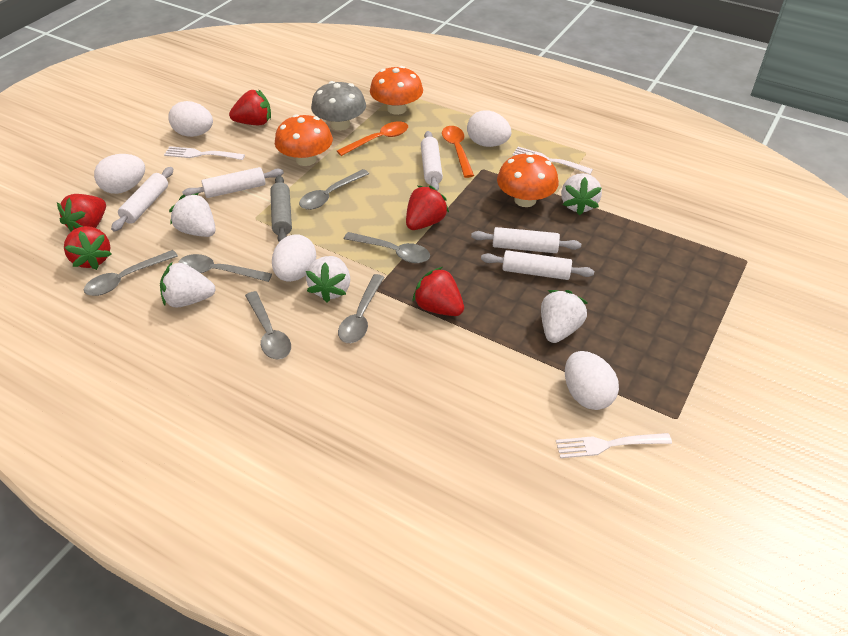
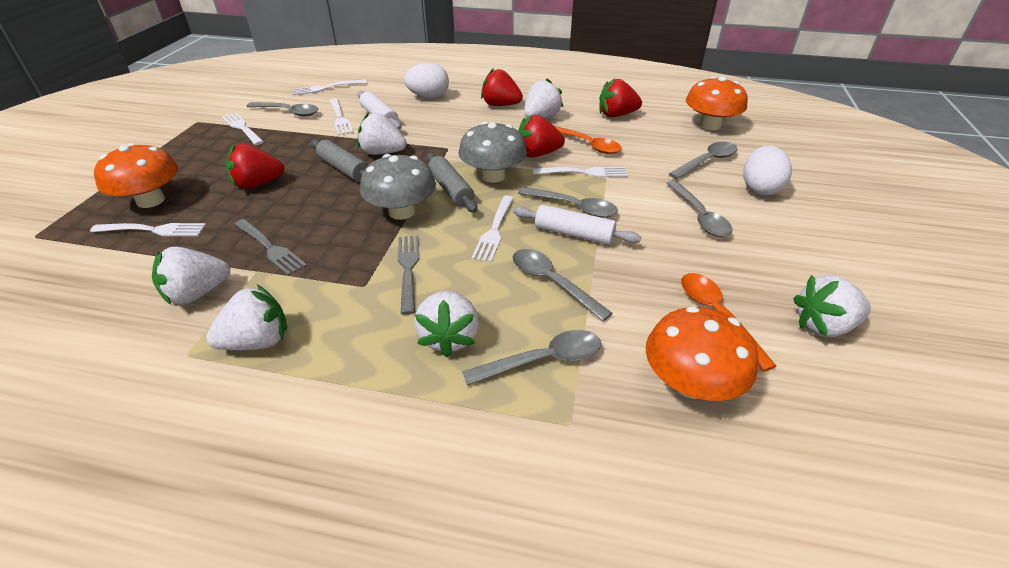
grey fork: none = 0 -> [234,219,307,276] [398,236,419,315] = 2
grey mushroom: [311,81,366,131] = 1 -> [360,154,436,220] [458,122,527,183] = 2
grey rolling pin: [270,175,292,242] = 1 -> [311,139,368,182] [427,153,478,213] = 2
red strawberry: [57,194,106,232] [64,226,112,270] [229,89,271,125] [406,186,449,230] [412,267,464,316] = 5 -> [226,143,285,189] [481,68,523,106] [518,115,565,157] [599,78,642,117] = 4
white egg: [94,154,145,194] [168,101,213,137] [272,234,316,282] [467,110,511,147] [565,351,619,410] = 5 -> [404,63,449,98] [743,146,792,195] = 2
white fork: [164,146,245,160] [512,147,593,174] [556,433,672,458] = 3 -> [90,223,206,236] [221,113,264,145] [292,79,367,95] [330,98,353,135] [471,196,514,262] [533,167,628,177] = 6
white rolling pin: [111,167,173,232] [182,167,284,198] [421,131,443,191] [471,227,581,253] [481,250,594,280] = 5 -> [358,91,401,130] [513,205,641,245] = 2
white strawberry: [160,262,216,308] [169,193,216,237] [306,256,350,302] [541,290,588,343] [561,173,602,215] = 5 -> [152,247,230,305] [206,285,287,350] [357,112,406,155] [414,290,479,357] [524,78,563,118] [793,275,871,337] = 6

